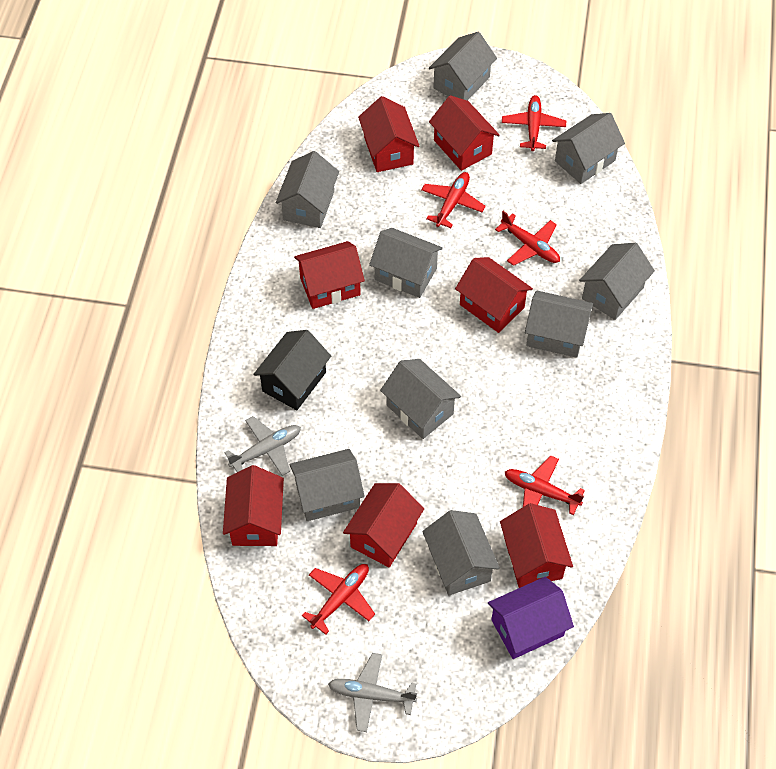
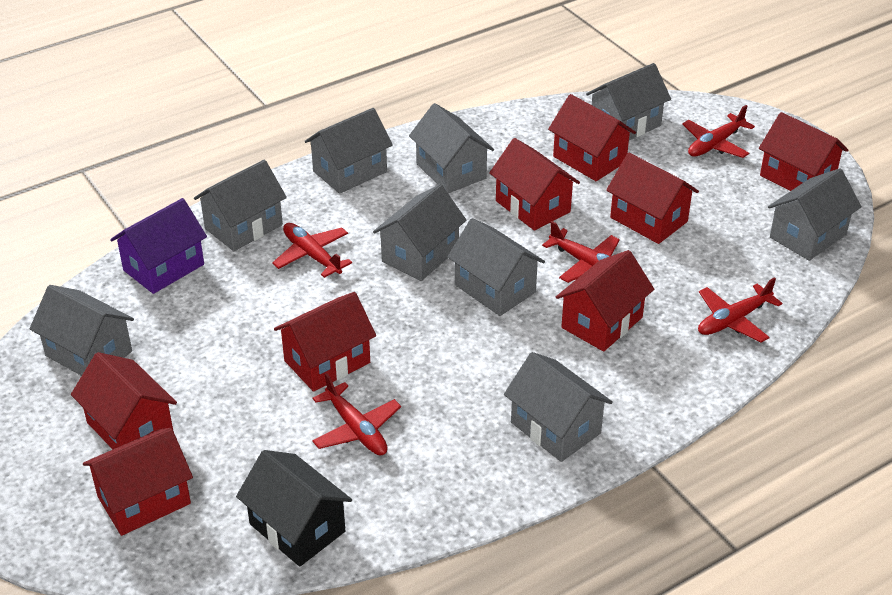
grey plane: [224,416,301,476] [328,653,417,732] = 2 -> none = 0
red house: [223,465,284,546] [294,241,365,309] [343,483,424,567] [358,96,420,172] [429,95,499,171] [455,257,533,333] [500,503,573,588] = 7 -> [71,352,177,449] [83,428,193,536] [274,292,376,392] [489,138,580,231] [548,94,636,181] [556,250,654,352] [606,153,699,244] [759,112,848,191] = 8

